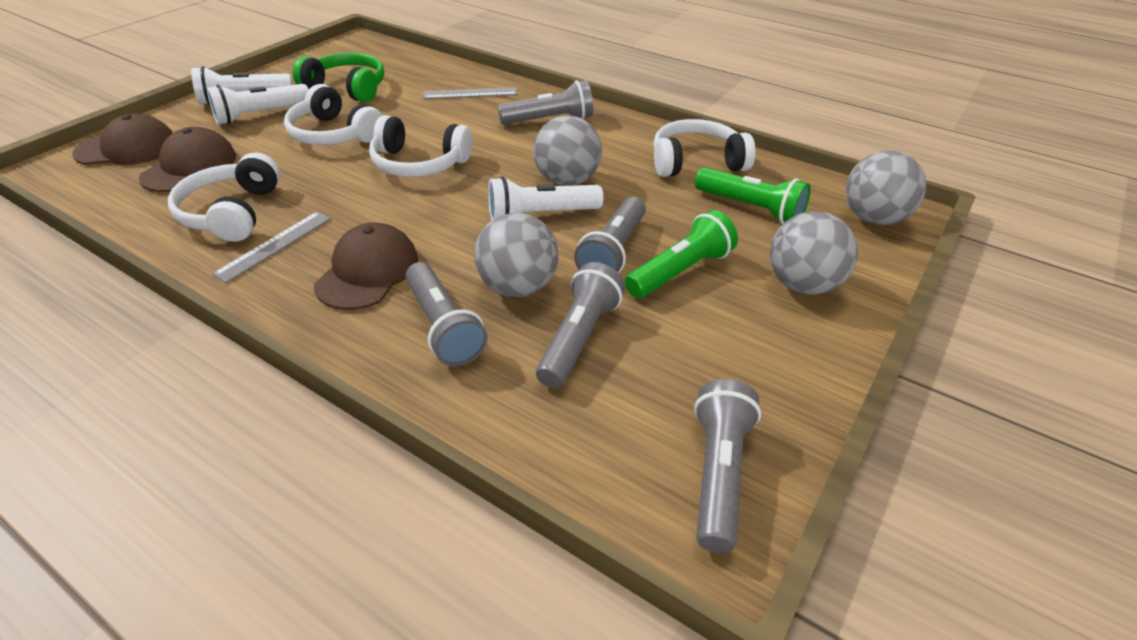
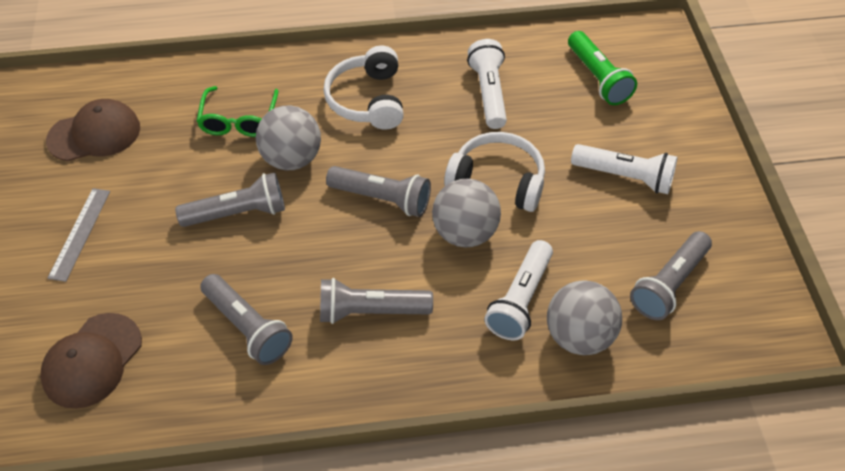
brown cap: [72,114,173,165] [139,127,236,192] [314,223,418,310] = 3 -> [40,313,142,409] [46,99,140,161] = 2
green flashlight: [625,210,738,298] [695,168,811,224] = 2 -> [568,31,637,105] = 1
green glasses: none = 0 -> [196,86,279,137] = 1
green headphones: [293,53,384,102] = 1 -> none = 0
grey ball: [474,213,558,297] [533,115,602,186] [770,211,858,295] [846,151,926,225] = 4 -> [256,105,321,170] [432,179,501,247] [547,280,622,355] = 3
grey ruler: [212,212,331,283] [423,87,518,99] = 2 -> [48,188,110,282] = 1
white headphones: [168,153,280,242] [284,84,383,145] [369,115,472,177] [653,119,756,177] = 4 -> [323,46,404,130] [444,132,545,212] = 2

